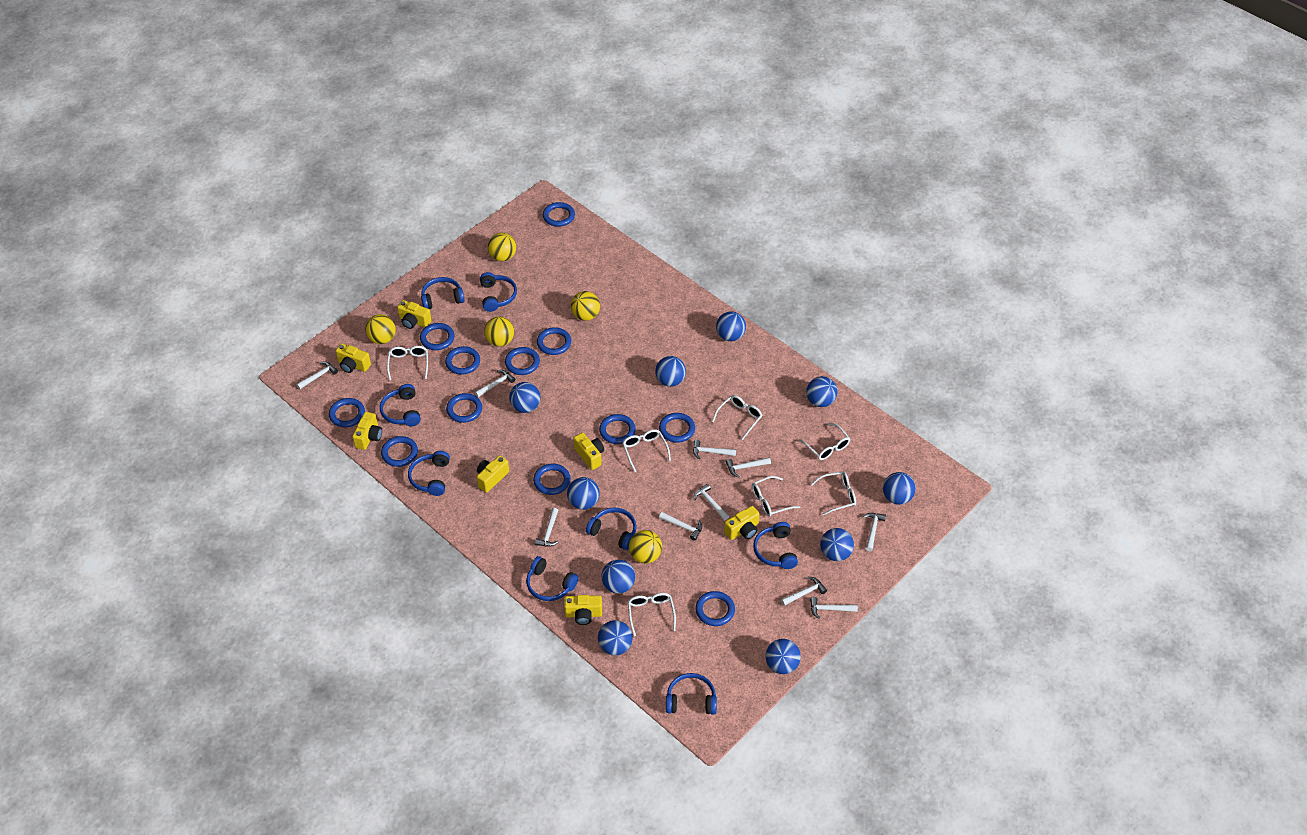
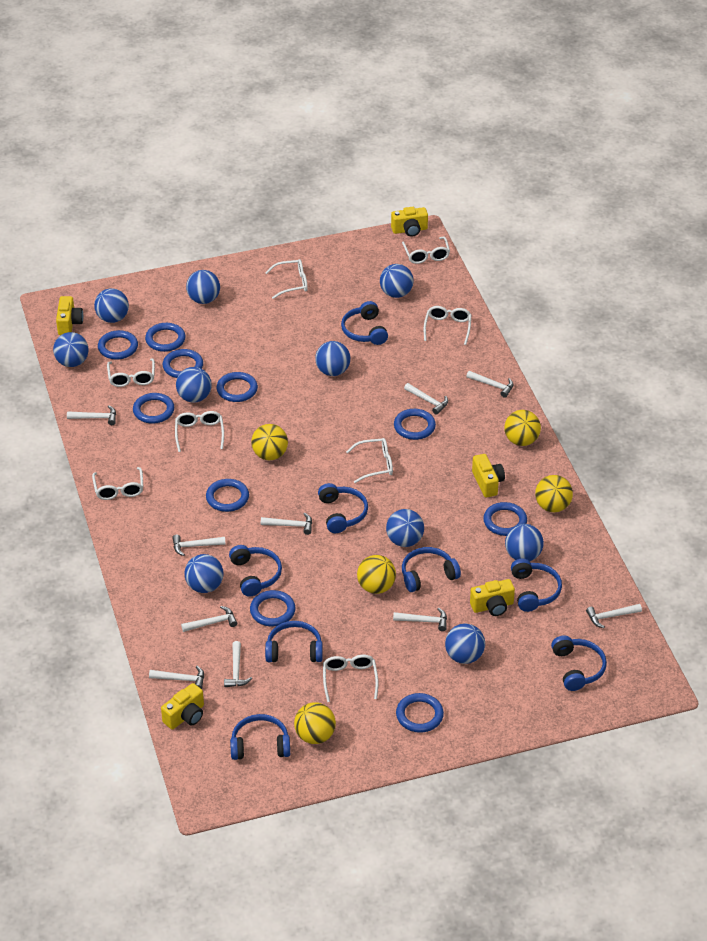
blue ring: [329,398,365,427] [381,436,418,467] [420,323,454,350] [445,346,480,375] [446,393,482,423] [505,347,540,375] [533,464,571,495] [537,327,571,355] [543,202,575,227] [599,414,636,444] [659,413,695,443] [695,591,735,626] = 12 -> [98,330,138,360] [133,393,174,424] [145,323,185,352] [163,349,203,378] [206,479,249,512] [217,372,258,402] [250,590,295,626] [394,409,436,440] [396,693,444,733] [483,502,527,536] = 10
white glasses: [387,346,428,381] [622,429,671,472] [628,593,676,636] [712,395,763,440] [752,476,800,517] [799,423,850,460] [811,471,856,515] = 7 -> [92,467,143,500] [107,358,155,387] [175,411,224,452] [265,259,308,299] [323,655,378,702] [346,438,393,483] [402,237,450,264] [424,306,471,345] = 8
yellow camera: [336,343,371,373] [352,412,382,450] [397,300,432,329] [477,455,509,493] [564,595,602,625] [573,432,604,470] [724,506,759,540] = 7 -> [56,296,83,335] [161,683,204,730] [391,207,428,237] [470,579,515,616] [472,454,505,498] = 5

